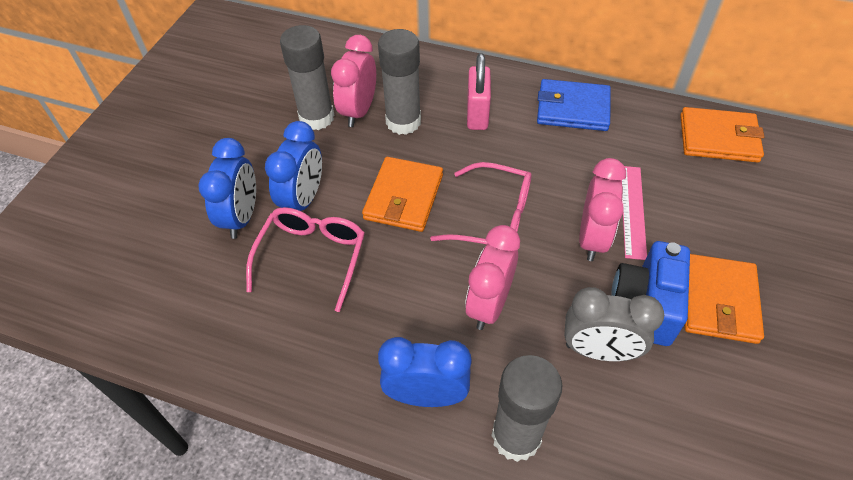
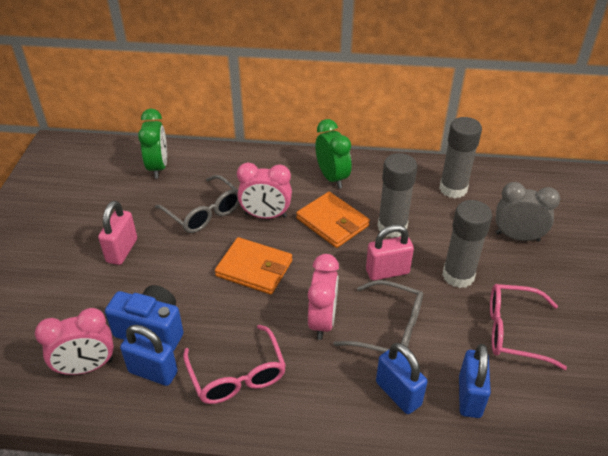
blue clock: [198,138,256,239] [265,121,322,211] [378,337,471,407] = 3 -> none = 0
blue padlock: none = 0 -> [120,325,178,386] [376,343,428,414] [459,344,491,418] = 3
blue wallet: [537,79,611,131] = 1 -> none = 0
green clock: none = 0 -> [138,108,167,179] [315,119,352,189] = 2
grey glasses: none = 0 -> [155,175,239,233] [333,280,423,352] = 2
orange wallet: [362,157,443,232] [680,107,764,163] [685,254,764,344] = 3 -> [215,237,292,295] [296,192,370,248] = 2
pink padlock: [467,53,491,130] = 1 -> [98,201,137,265] [366,225,414,281] = 2
pink ruler: [621,166,647,260] = 1 -> none = 0

